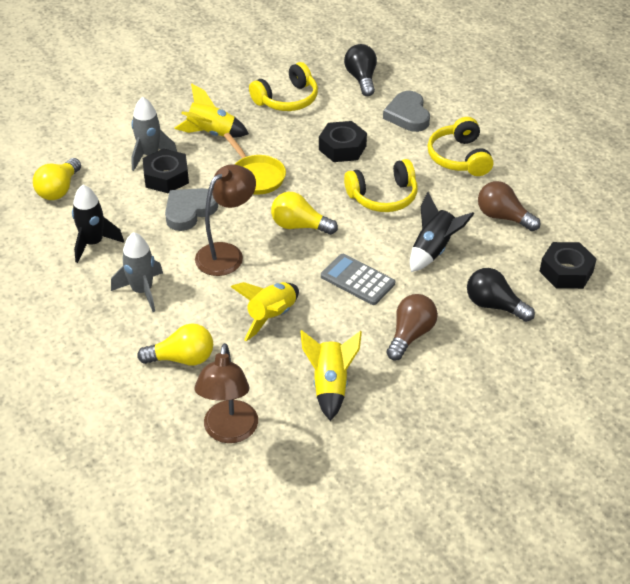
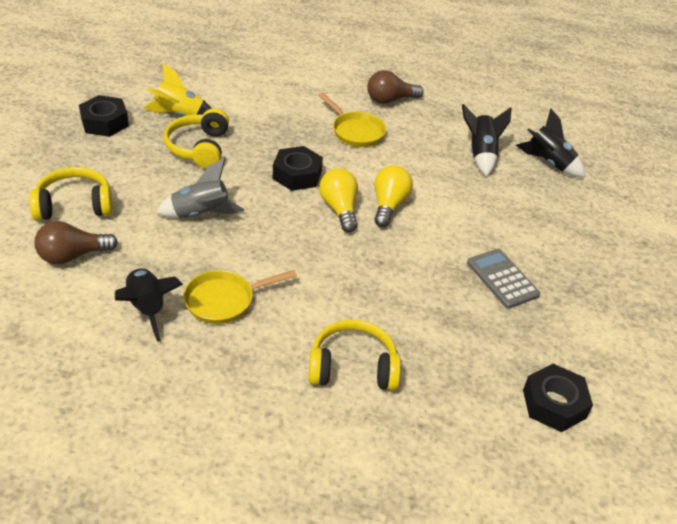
black light bulb: [344,44,377,96] [467,268,535,322] = 2 -> none = 0
black rocket: [72,184,124,263] [410,192,474,272] = 2 -> [115,268,183,342] [462,104,512,176] [516,109,585,177] = 3
brown lamp: [194,343,258,443] [195,164,256,276] = 2 -> none = 0
grey heart: [165,188,218,231] [383,91,430,132] = 2 -> none = 0
grey rocket: [111,232,163,312] [131,97,177,171] = 2 -> [156,158,244,218] = 1
yellow light bulb: [33,158,81,200] [137,323,213,366] [271,192,338,235] = 3 -> [319,168,358,233] [374,165,413,227] = 2
yellow pan: [224,133,286,195] = 1 -> [183,270,297,324] [318,92,386,147] = 2
yellow rocket: [174,83,249,137] [231,282,299,341] [300,330,362,421] = 3 -> [143,63,212,117] = 1

